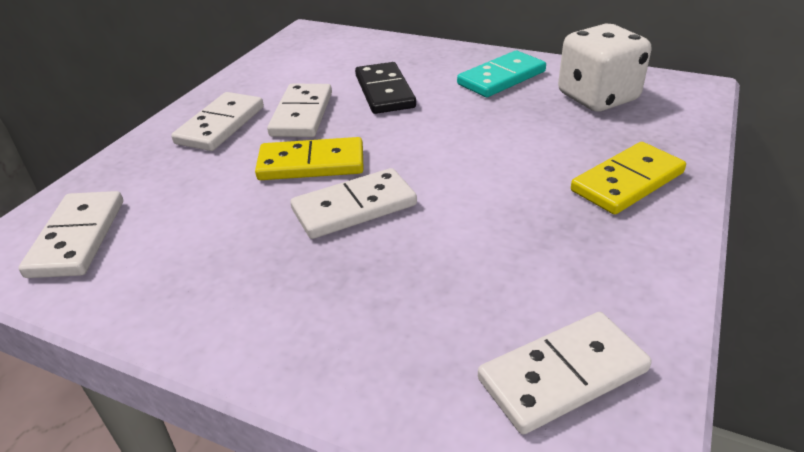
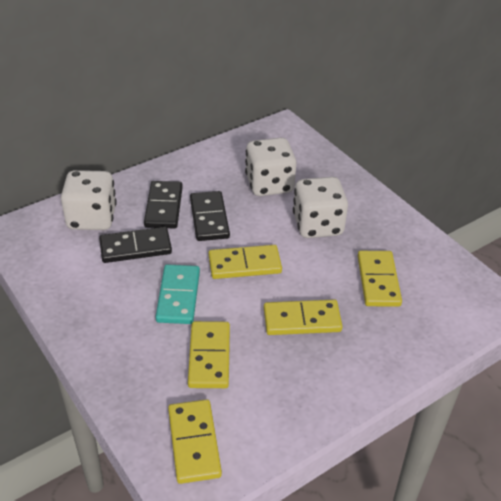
black domino: [355,62,416,114] = 1 -> [99,227,172,263] [144,181,183,228] [190,191,230,241] = 3
white dice: [558,24,651,112] = 1 -> [61,170,117,230] [245,138,296,196] [293,177,348,238] = 3
white domino: [19,191,123,278] [171,92,264,151] [267,84,332,137] [290,168,417,239] [478,312,652,434] = 5 -> none = 0
yellow domino: [255,137,363,180] [571,142,686,215] = 2 -> [168,399,222,484] [188,321,230,388] [209,245,282,279] [264,299,343,335] [358,251,402,307] = 5

